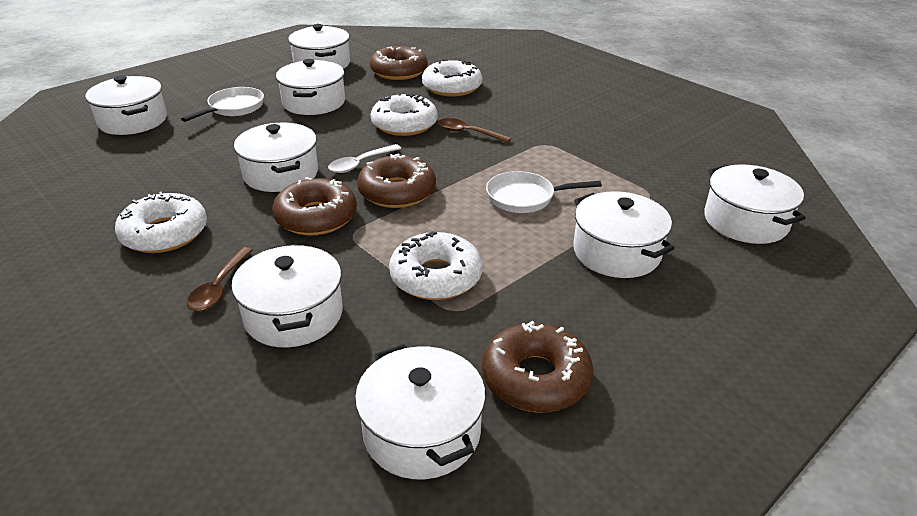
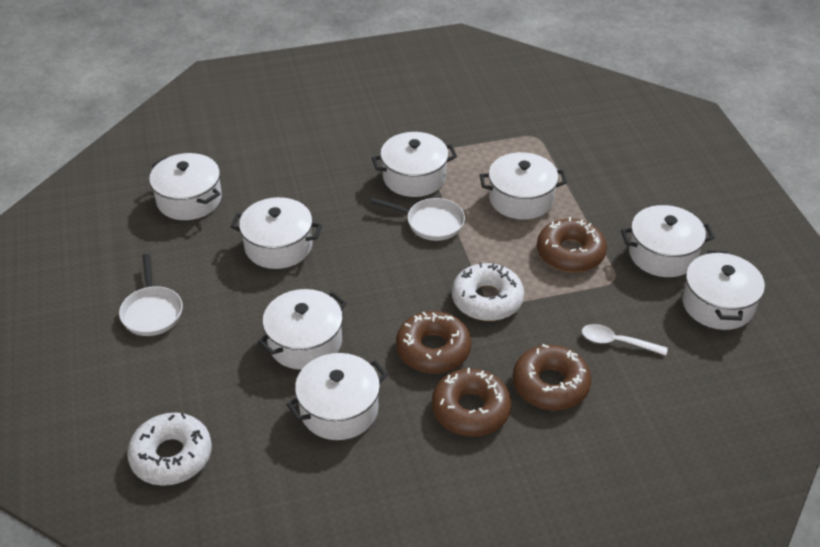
brown spoon: [187,247,252,311] [438,118,511,143] = 2 -> none = 0
white donut: [115,192,207,253] [370,92,438,136] [389,231,482,300] [422,59,482,97] = 4 -> [127,413,212,486] [452,262,524,321] = 2

